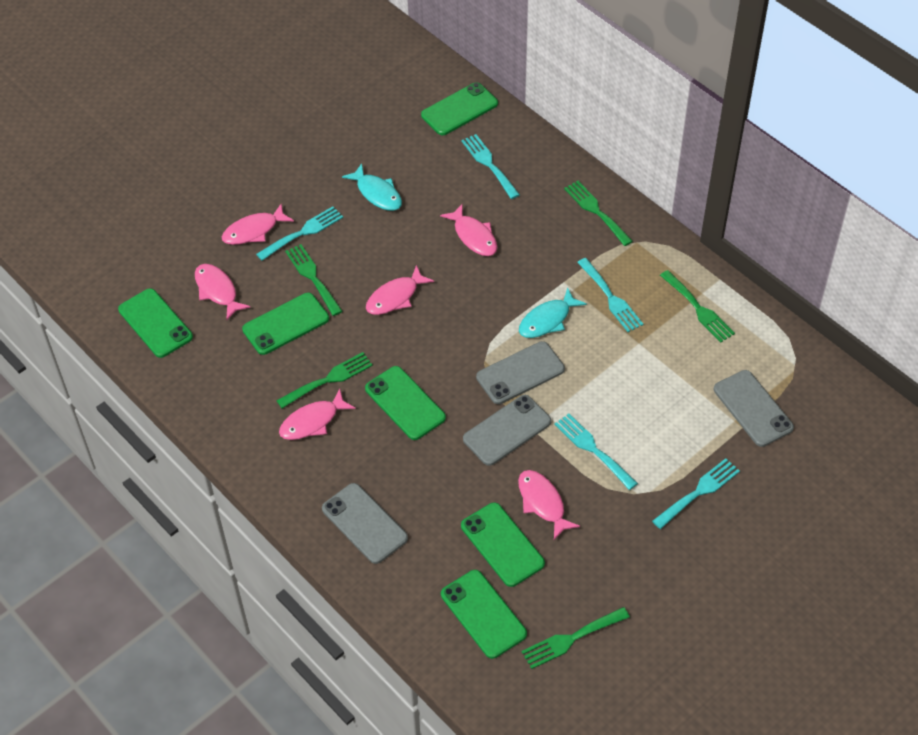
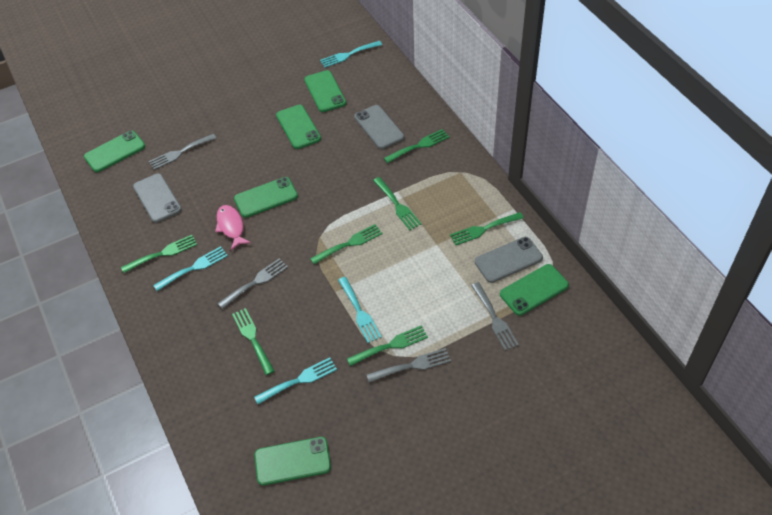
green fork: [276,352,373,408] [285,244,342,316] [522,607,630,669] [564,181,633,246] [660,270,735,343] = 5 -> [121,235,197,273] [232,308,274,375] [310,224,383,264] [347,325,428,366] [373,177,421,230] [384,129,449,163] [450,212,524,245] = 7
grey fork: none = 0 -> [149,134,216,170] [217,258,288,309] [366,348,451,383] [471,282,519,351] = 4
grey phone: [322,483,408,564] [463,395,551,466] [476,341,565,404] [714,370,794,447] = 4 -> [133,173,182,223] [354,105,404,149] [474,237,543,283] = 3
pink fish: [195,264,251,320] [222,204,294,245] [279,389,356,440] [366,265,434,315] [440,204,497,256] [518,470,580,540] = 6 -> [215,205,251,250] = 1
turquoise fish: [342,163,402,211] [519,287,587,338] = 2 -> none = 0
turquoise fork: [256,206,343,261] [461,134,520,199] [554,414,638,490] [577,258,643,332] [652,458,740,529] = 5 -> [153,246,228,291] [254,358,337,404] [320,41,382,68] [338,277,382,343] = 4

